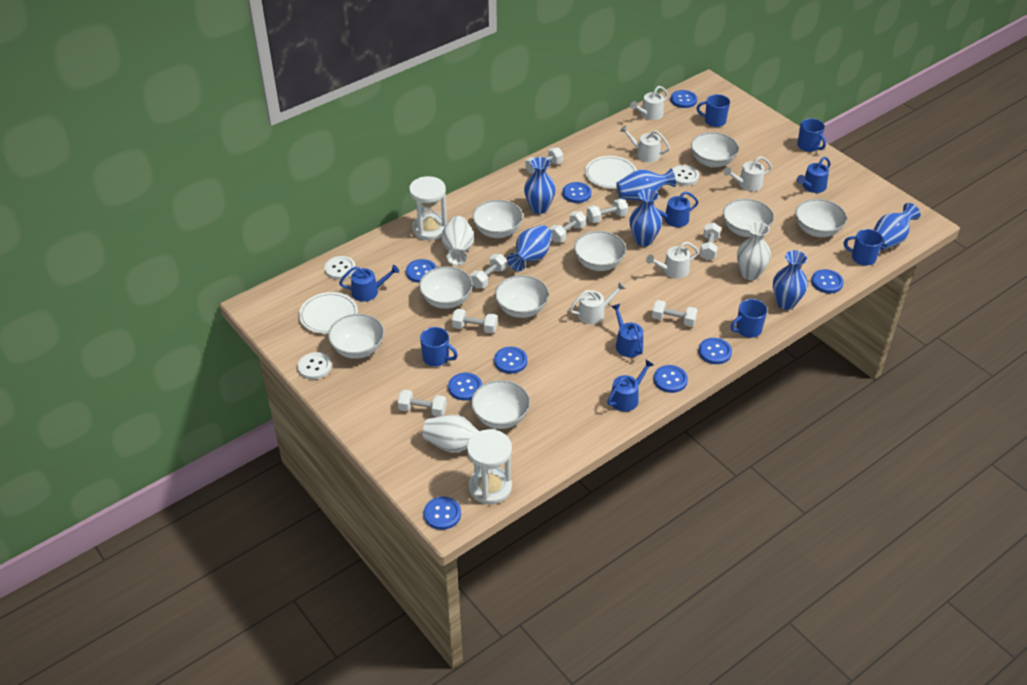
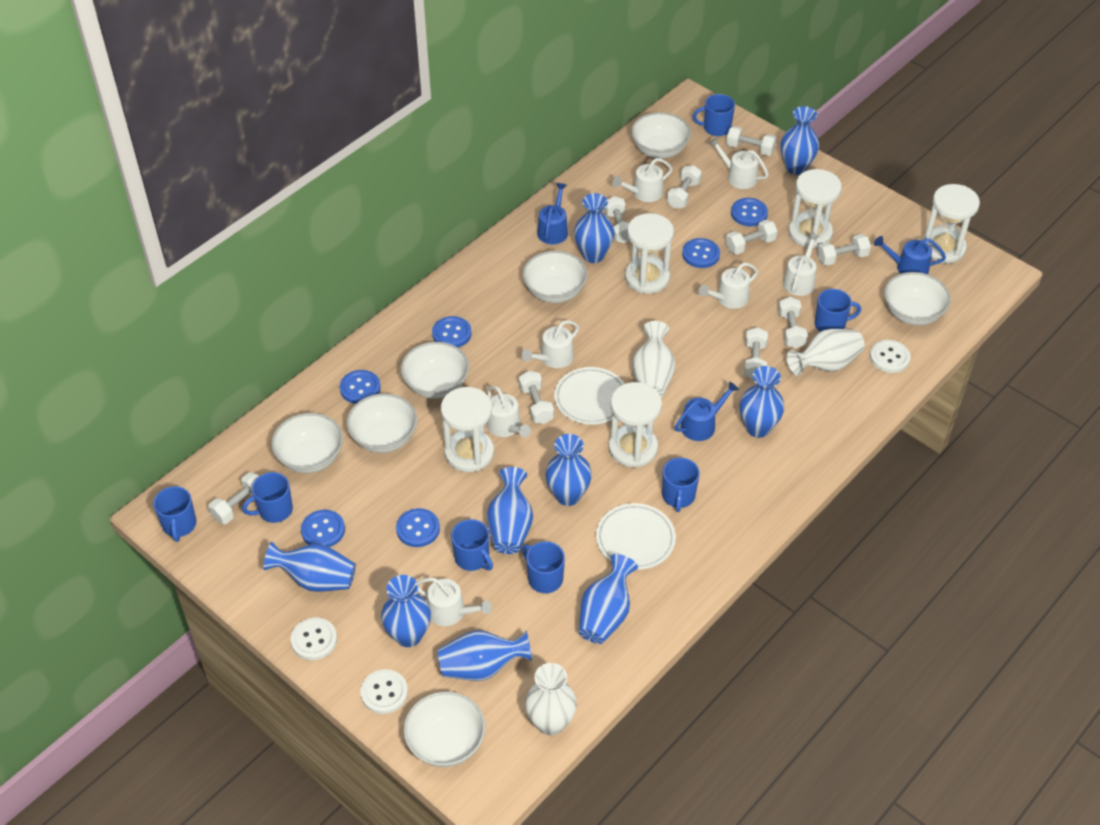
blue button: [406,259,437,283] [424,497,461,530] [448,373,482,401] [494,347,527,374] [562,182,591,203] [654,365,688,393] [670,90,697,108] [698,338,732,364] [811,269,844,293] = 9 -> [301,510,345,547] [340,370,381,404] [396,508,440,547] [432,316,471,347] [682,238,720,268] [731,198,768,226] = 6
blue mug: [420,327,458,367] [697,94,730,127] [731,299,767,338] [797,118,826,152] [844,229,883,266] = 5 -> [153,486,196,542] [242,472,293,523] [451,519,493,571] [522,541,565,593] [662,458,700,512] [692,94,735,136] [814,289,861,332] = 7
blue vase: [507,225,552,271] [524,157,556,214] [616,168,676,201] [630,189,662,246] [773,250,808,310] [874,203,921,250] = 6 -> [263,542,356,592] [381,575,431,647] [438,630,532,681] [487,467,533,554] [545,434,592,506] [574,193,615,263] [579,554,638,644] [739,366,784,438] [781,106,819,175] = 9
blue watering can: [339,265,399,302] [607,360,654,412] [611,304,643,357] [653,191,698,227] [797,157,830,193] = 5 -> [537,183,568,244] [675,381,739,441] [874,236,946,274] = 3
white bowl: [328,314,384,359] [419,266,473,309] [471,380,530,429] [472,200,523,238] [495,275,549,318] [574,231,626,271] [691,132,739,168] [723,199,774,237] [795,199,847,237] = 9 -> [271,413,343,473] [347,394,417,453] [401,342,469,399] [403,691,485,767] [523,251,588,303] [631,112,691,159] [884,272,951,326] = 7
white dumbbell: [398,390,446,417] [452,309,497,333] [470,254,507,288] [525,147,563,174] [550,211,586,243] [587,198,628,223] [652,300,697,327] [699,223,721,260] = 8 -> [208,473,259,524] [519,371,554,424] [604,196,630,243] [667,165,702,209] [726,126,776,156] [726,220,778,254] [744,327,768,380] [778,297,808,349] [817,234,871,266] = 9
white hourglass: [409,176,447,240] [467,429,512,504] = 2 -> [441,387,494,472] [609,382,662,467] [625,213,674,294] [788,169,842,248] [922,184,980,263] = 5
white watering can: [570,282,626,324] [620,125,670,162] [630,86,668,120] [646,242,699,279] [724,156,772,191] = 5 -> [417,578,492,626] [486,386,531,437] [522,320,579,368] [613,158,673,202] [699,263,758,309] [709,137,769,189] [783,233,819,296] = 7

